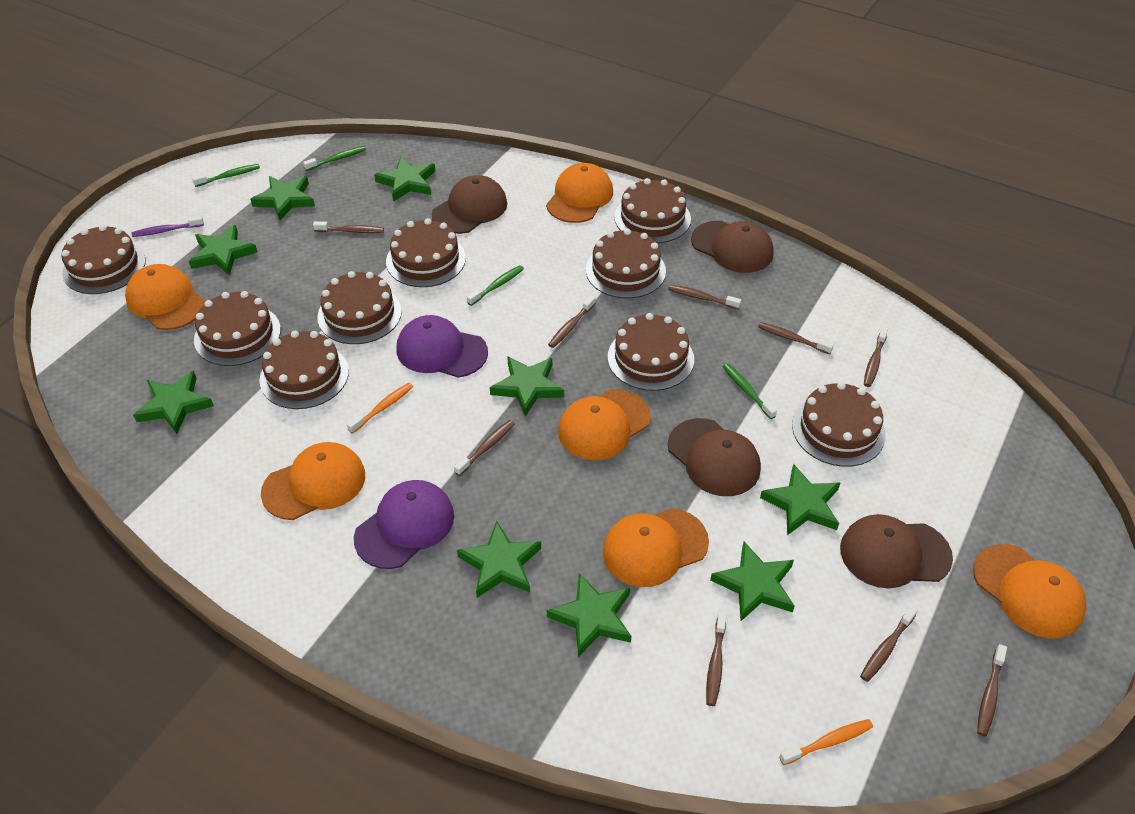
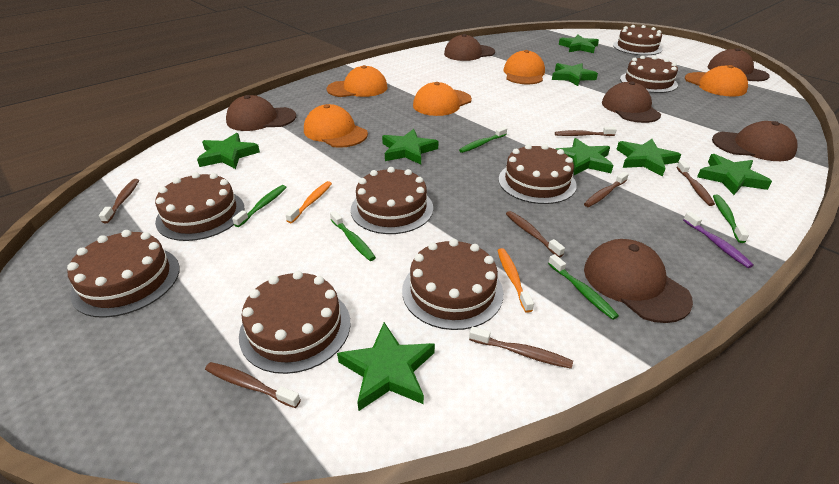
brown cake: [61,225,146,294] [194,291,281,366] [259,331,349,409] [317,271,402,344] [386,218,466,287] [586,229,666,298] [608,313,694,391] [614,178,691,243] [792,382,886,467] = 9 -> [67,230,180,318] [155,172,244,241] [239,271,350,374] [351,167,433,234] [402,239,503,330] [498,144,577,204] [613,25,662,55] [620,55,678,93] = 8
brown cap: [432,175,507,234] [668,418,761,496] [691,221,774,273] [840,514,953,588] = 4 -> [226,95,296,131] [444,34,495,61] [584,239,693,323] [602,81,661,123] [707,48,770,81] [712,121,797,161] = 6
brown toothbrush: [313,221,384,233] [454,420,515,476] [548,295,596,348] [668,285,741,309] [706,612,727,706] [758,322,834,354] [860,606,918,682] [864,327,888,387] [977,644,1007,737] = 9 -> [99,179,139,223] [205,362,301,408] [469,327,573,369] [506,211,565,258] [555,127,617,136] [584,172,629,207] [677,161,715,206] = 7
green star: [133,371,214,434] [189,225,258,275] [250,176,315,220] [374,157,436,202] [457,521,541,598] [490,356,564,417] [547,573,631,657] [710,542,795,621] [760,464,840,535] = 9 -> [197,133,260,169] [337,322,435,411] [382,129,438,165] [552,63,598,86] [556,138,613,175] [559,35,599,53] [616,139,681,177] [697,154,772,195] = 8
green toothbrush: [192,164,260,187] [303,146,366,171] [467,265,524,306] [723,364,777,419] = 4 -> [232,185,287,227] [330,211,376,261] [459,127,507,153] [548,254,619,320] [713,195,749,243] = 5
orange cap: [125,264,205,330] [261,442,365,520] [546,163,613,223] [558,389,651,460] [603,508,709,587] [973,544,1086,638] = 6 -> [304,104,368,148] [327,65,387,97] [413,82,472,116] [503,50,545,84] [685,65,748,97] = 5
purple cap: [354,480,454,569] [396,315,488,378] = 2 -> none = 0

